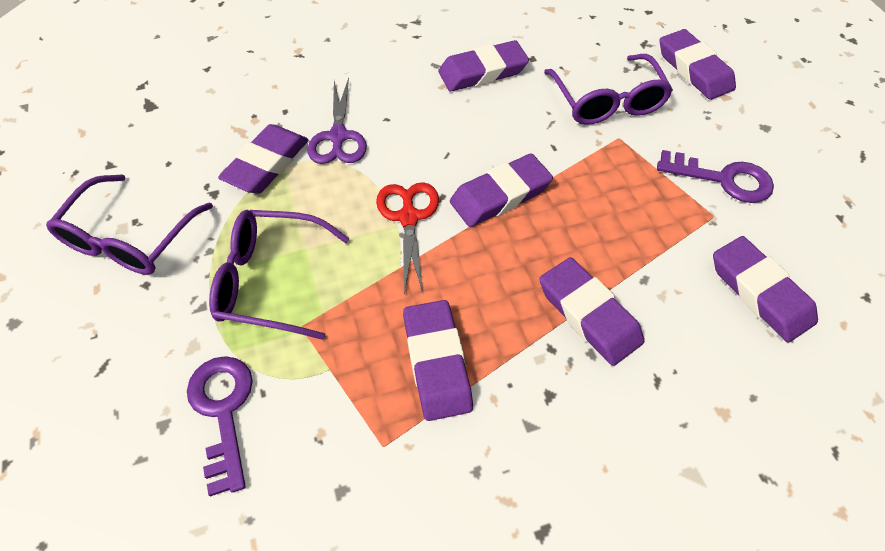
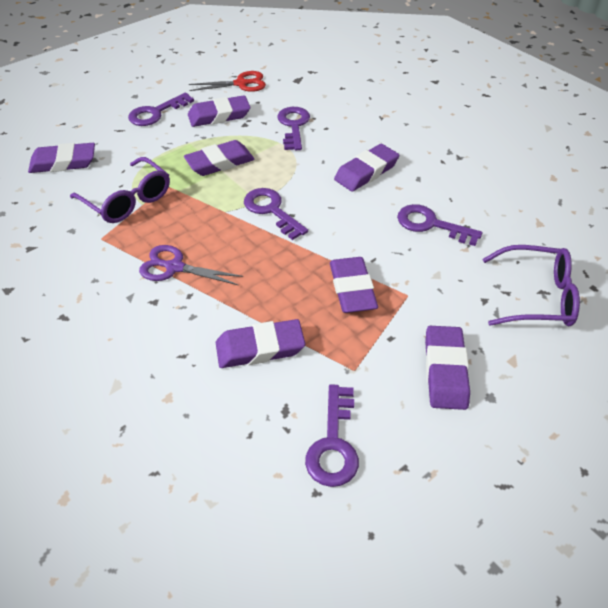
purple glasses: [46,174,213,275] [209,210,349,340] [544,54,673,125] = 3 -> [70,157,170,223] [483,245,580,326] = 2
purple key: [187,356,253,497] [657,150,774,203] = 2 -> [128,92,194,126] [244,188,308,240] [277,107,310,150] [305,384,359,487] [397,204,482,246] = 5

